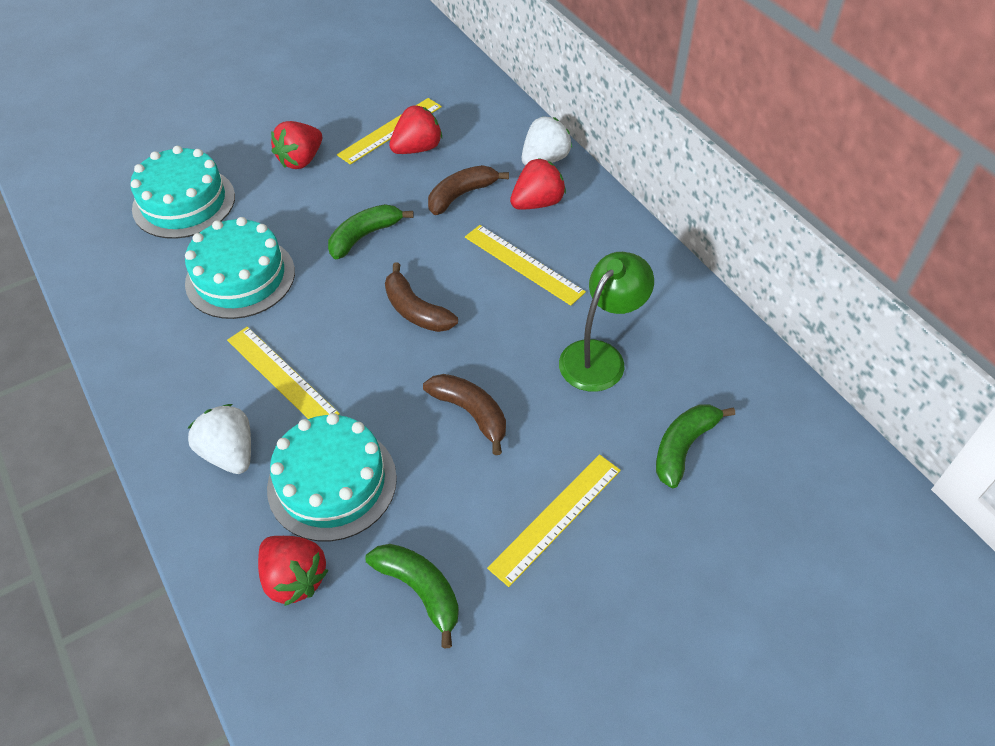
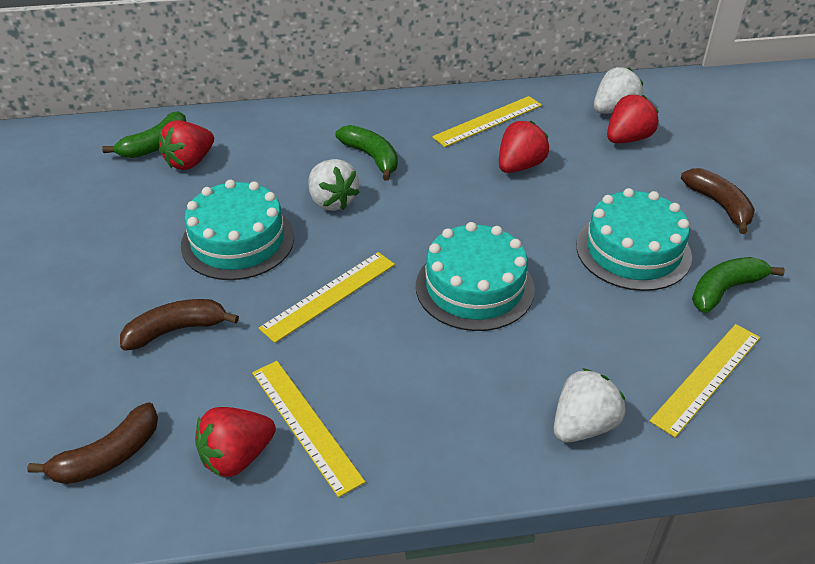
green lamp: [559,252,654,392] = 1 -> none = 0
white strawberry: [188,404,251,474] [522,116,572,166] = 2 -> [309,159,360,211] [554,368,625,443] [594,67,643,114] = 3

